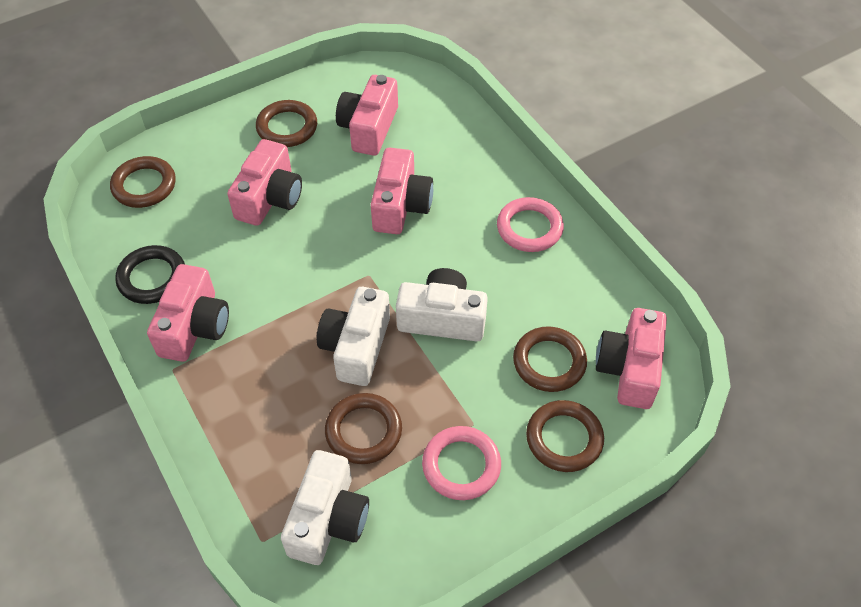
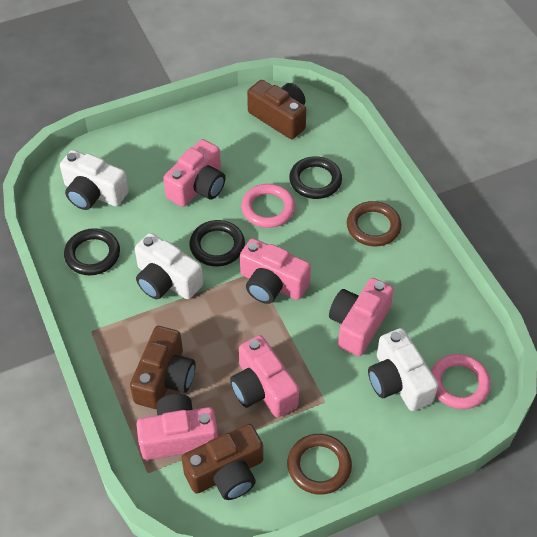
black ring: [115,245,185,304] = 1 -> [64,228,120,275] [189,220,245,266] [289,156,342,199] = 3
brown camera: none = 0 -> [130,326,195,409] [181,424,263,500] [247,80,307,139] = 3
brown ring: [110,156,176,208] [256,100,317,147] [325,393,402,464] [513,326,587,392] [526,400,604,472] = 5 -> [287,434,352,495] [347,201,402,246] = 2

